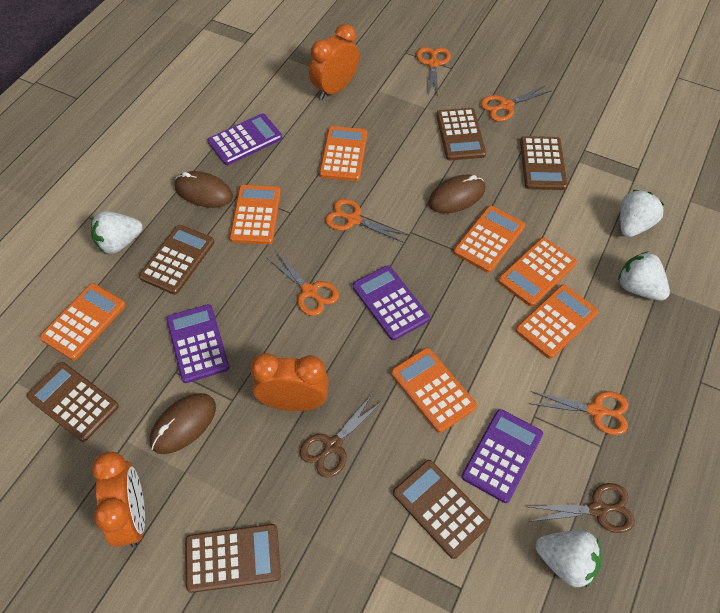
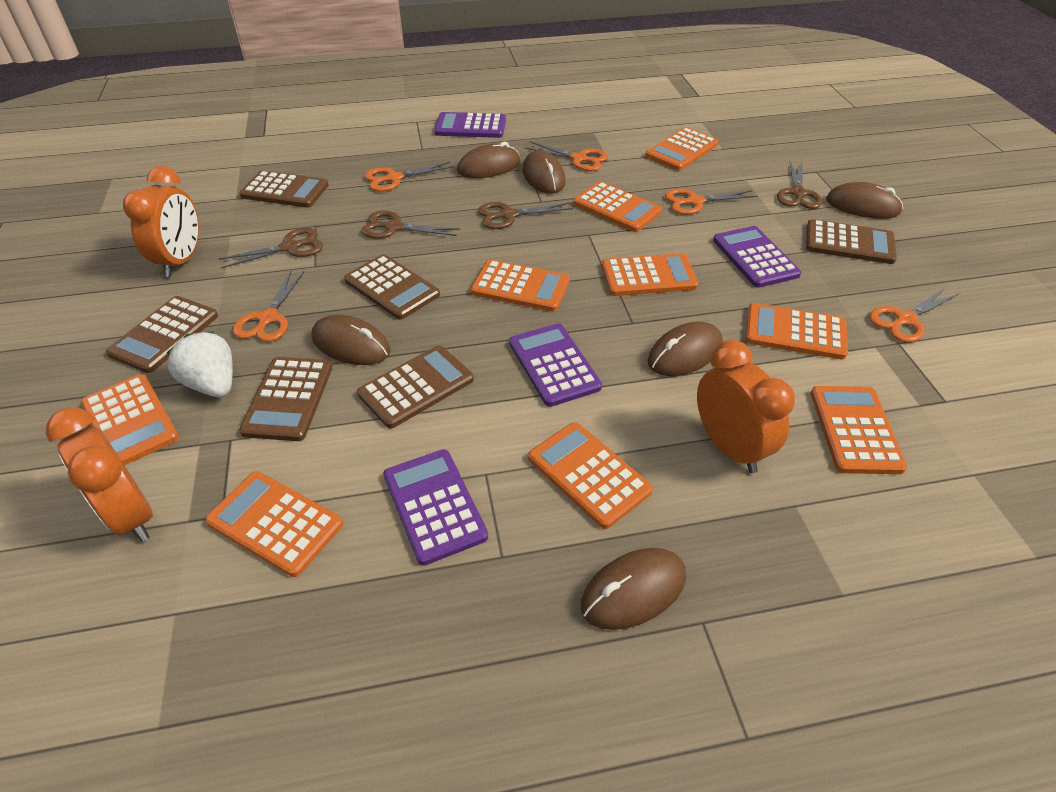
brown mouse: [150,393,216,454] [174,171,233,208] [428,175,485,213] = 3 -> [312,315,390,365] [457,142,520,178] [522,150,566,194] [581,548,686,630] [647,322,723,376] [826,182,903,219] = 6
brown scissors: [300,395,383,478] [529,483,635,533] = 2 -> [219,228,323,269] [361,211,460,239] [478,202,573,229] [777,161,822,209] = 4
orange calculator: [40,283,126,360] [230,185,281,244] [319,126,367,181] [391,348,477,433] [454,206,525,273] [498,238,577,307] [516,285,598,359] = 7 -> [81,374,179,465] [205,471,343,577] [471,259,570,312] [528,422,653,529] [573,181,662,232] [602,253,699,296] [645,127,719,170] [745,303,848,359] [811,386,907,474] = 9
white strawberry: [91,211,143,254] [536,530,601,588] [618,251,670,301] [620,190,664,237] = 4 -> [166,331,233,397] = 1

